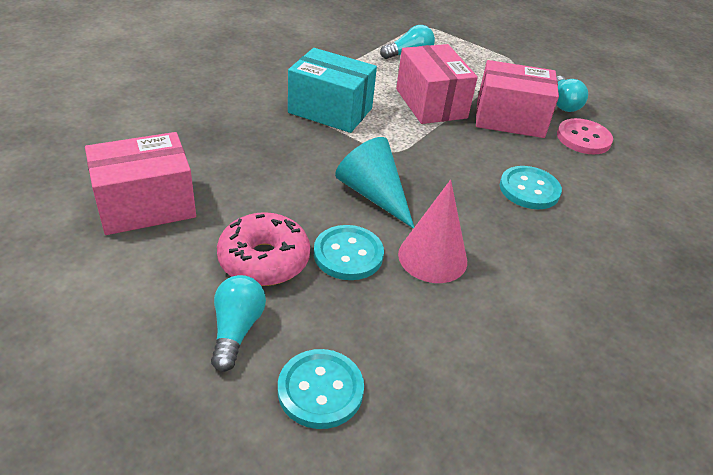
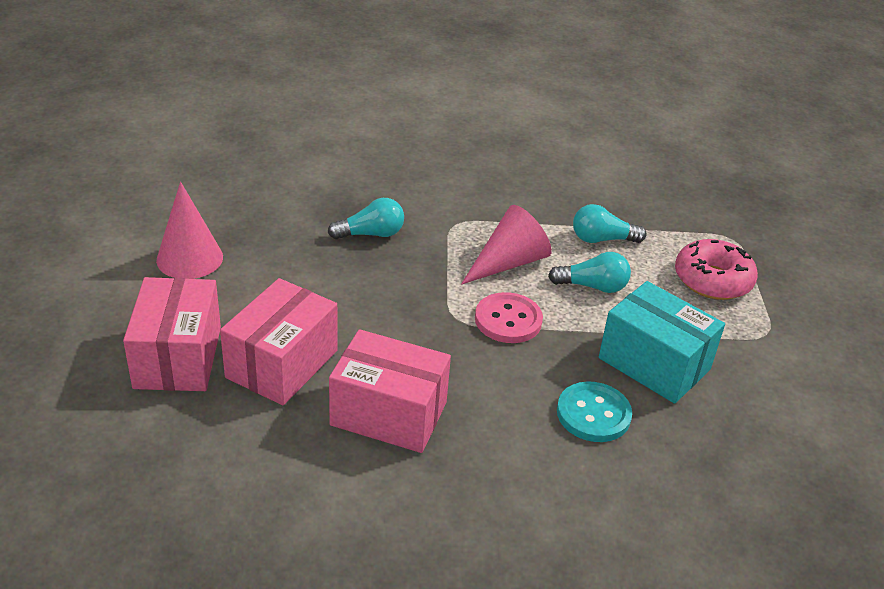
pink cone: [398,180,467,283] = 1 -> [156,182,223,279] [461,205,552,285] = 2
turquoise button: [278,349,364,429] [314,225,384,280] [500,166,562,209] = 3 -> [557,381,632,442] = 1
turquoise cone: [335,137,414,229] = 1 -> none = 0

